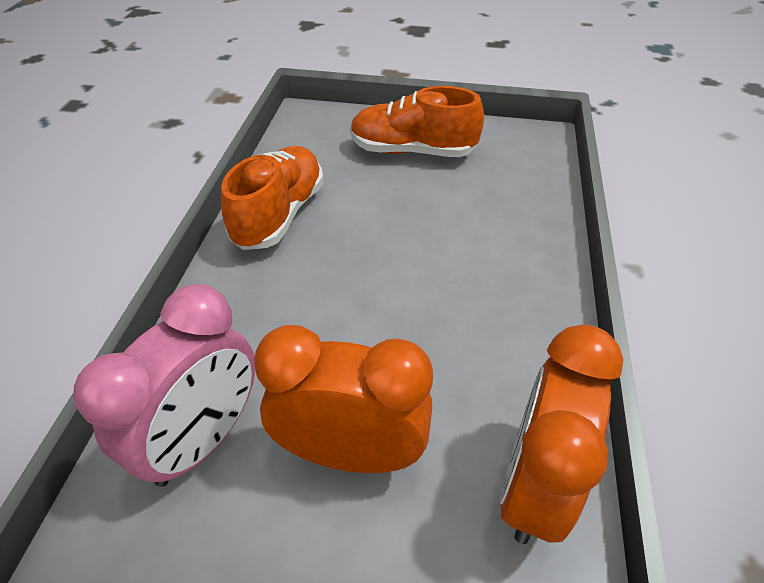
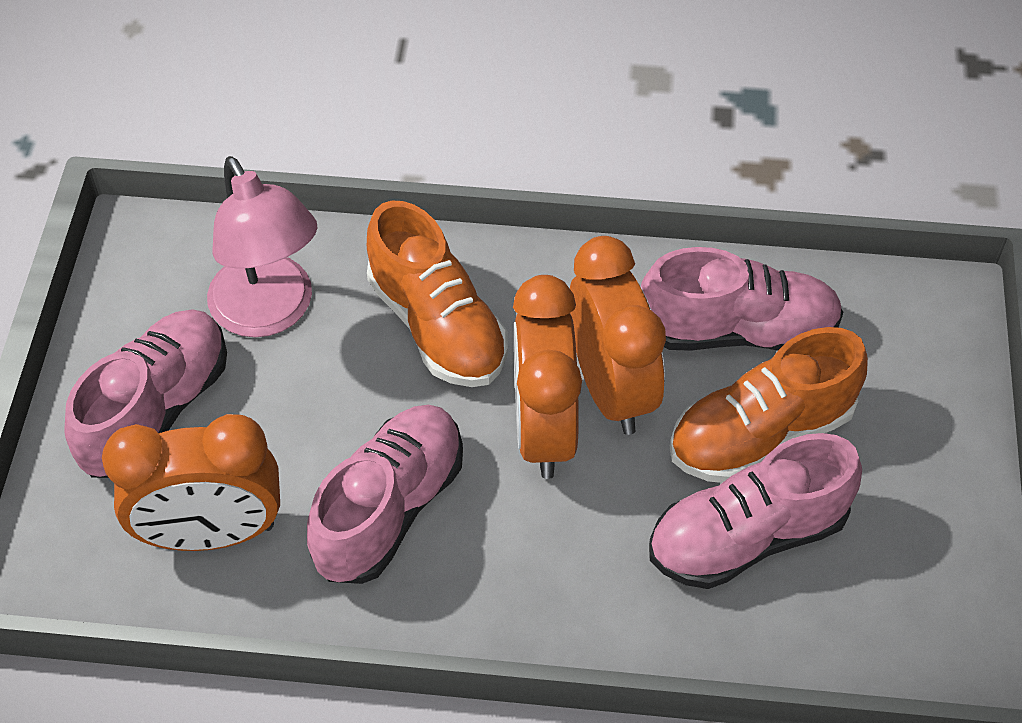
orange clock: [254,325,433,473] [500,324,624,544] = 2 -> [102,414,280,551] [513,275,582,479] [570,236,666,435] = 3
pink clock: [73,284,255,487] = 1 -> none = 0
pink lamp: none = 0 -> [207,156,317,338] = 1
pink shoe: none = 0 -> [65,309,227,478] [307,405,463,584] [641,247,843,351] [649,433,862,589] = 4

